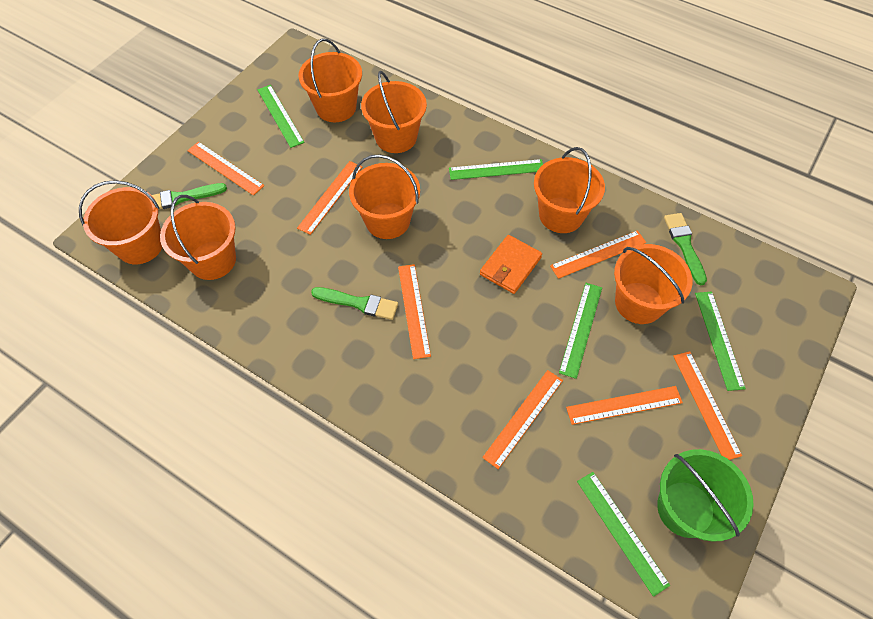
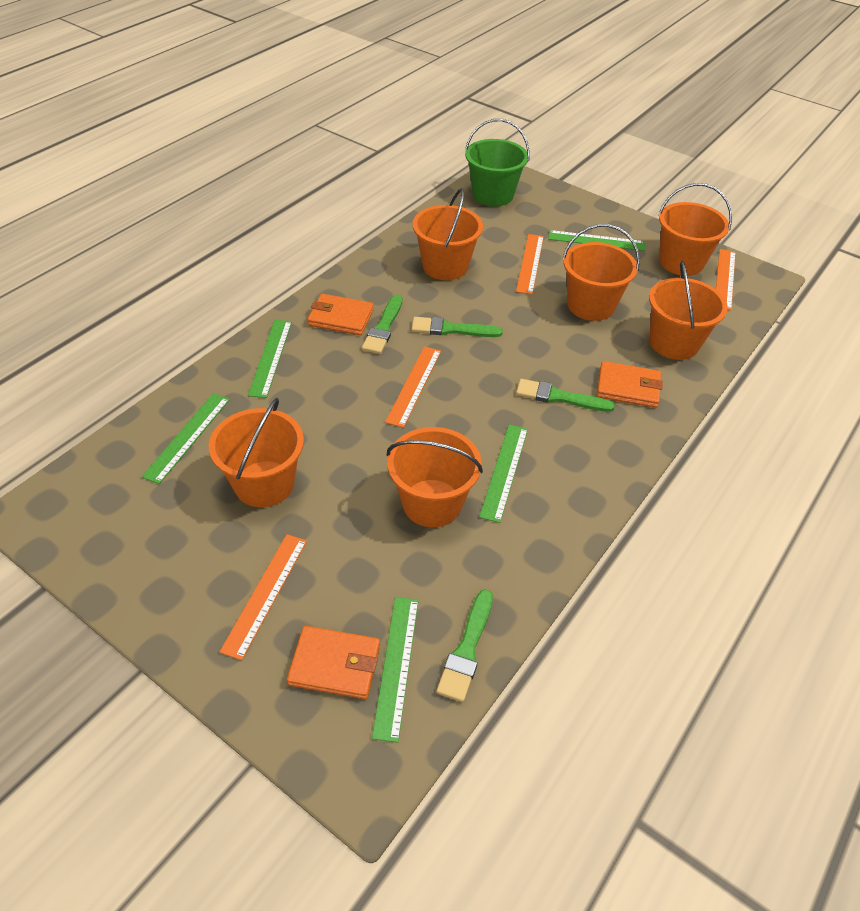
green brush: [152,183,227,210] [311,287,398,320] [664,213,707,285] = 3 -> [362,295,402,354] [412,317,503,337] [436,589,493,702] [516,379,615,412] = 4
orange bucket: [79,180,163,264] [160,195,236,280] [299,38,362,122] [349,154,420,239] [361,71,427,153] [534,147,605,233] [614,244,692,324] = 7 -> [209,398,304,507] [387,427,483,527] [413,188,483,280] [562,224,640,321] [649,261,728,360] [658,183,732,276] = 6
orange ruler: [187,142,264,196] [297,161,362,235] [398,264,431,359] [482,370,563,469] [550,231,647,279] [566,386,683,425] [673,351,742,460] = 7 -> [219,534,307,660] [385,346,441,428] [516,234,544,294] [716,249,736,310] = 4
orange wallet: [480,235,542,294] = 1 -> [287,626,380,699] [307,294,374,335] [597,361,663,408] = 3

